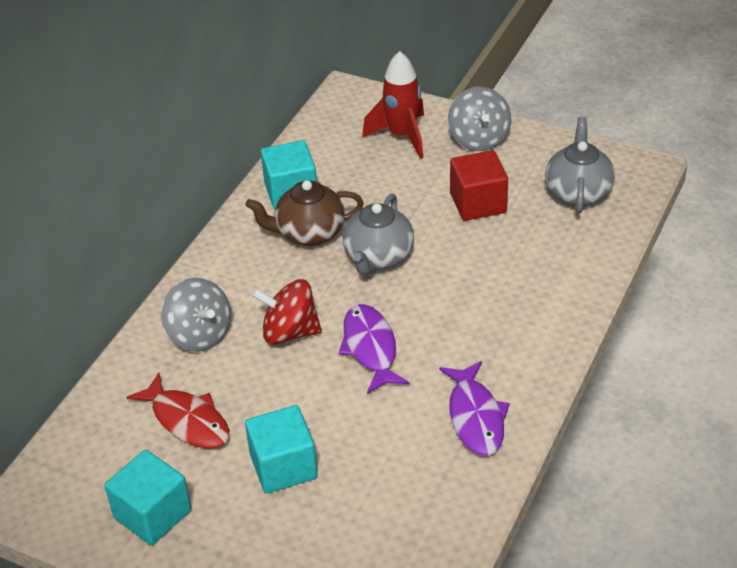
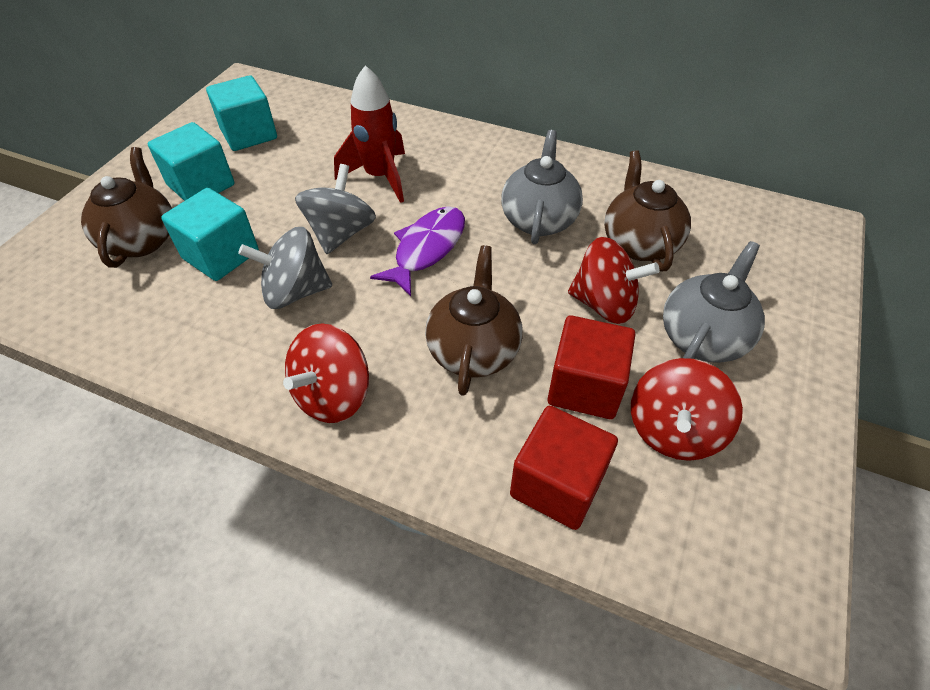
brown teapot: [245,180,364,246] = 1 -> [81,147,172,268] [425,245,523,396] [604,150,691,272] = 3
purple fish: [339,304,410,394] [439,361,510,456] = 2 -> [370,206,465,296] = 1
red cube: [450,150,508,221] = 1 -> [510,406,618,530] [547,315,635,419] = 2
red fish: [126,372,229,449] = 1 -> none = 0
red spinning top: [251,279,322,345] = 1 -> [283,323,369,423] [568,237,660,324] [631,358,743,461] = 3

